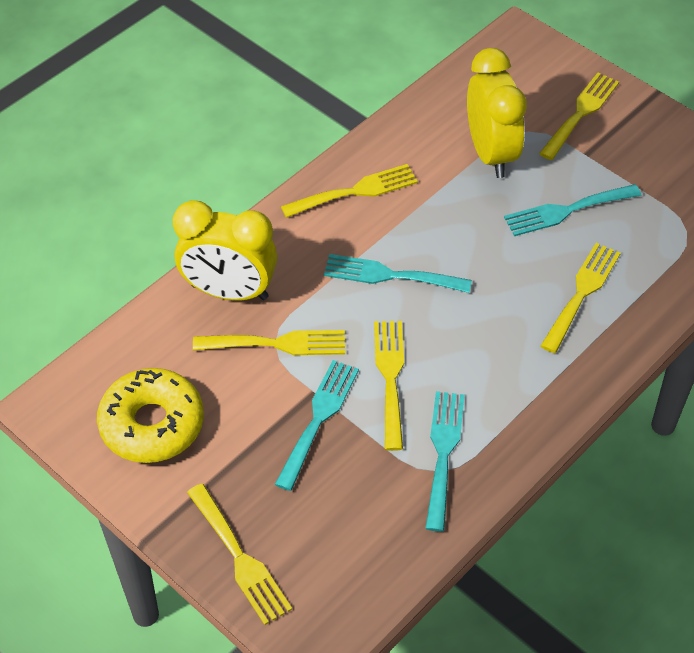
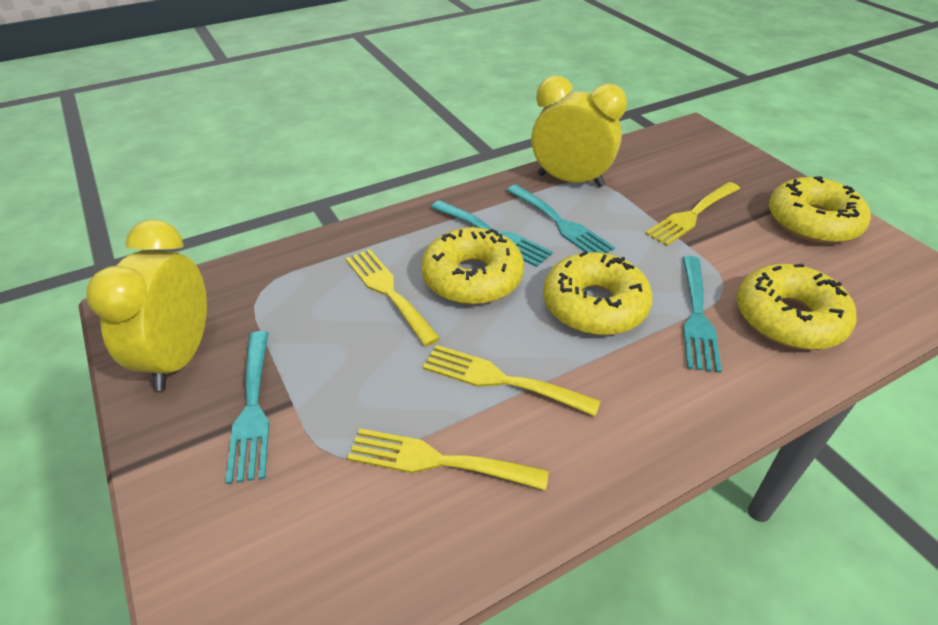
yellow donut: [97,368,204,463] = 1 -> [421,227,524,305] [543,251,653,335] [737,264,856,350] [769,176,871,244] = 4
yellow fork: [187,483,292,625] [193,330,345,355] [281,164,418,218] [374,321,404,451] [539,73,619,160] [541,243,621,353] = 6 -> [345,249,440,347] [347,429,549,490] [423,345,600,416] [645,182,740,246] = 4

